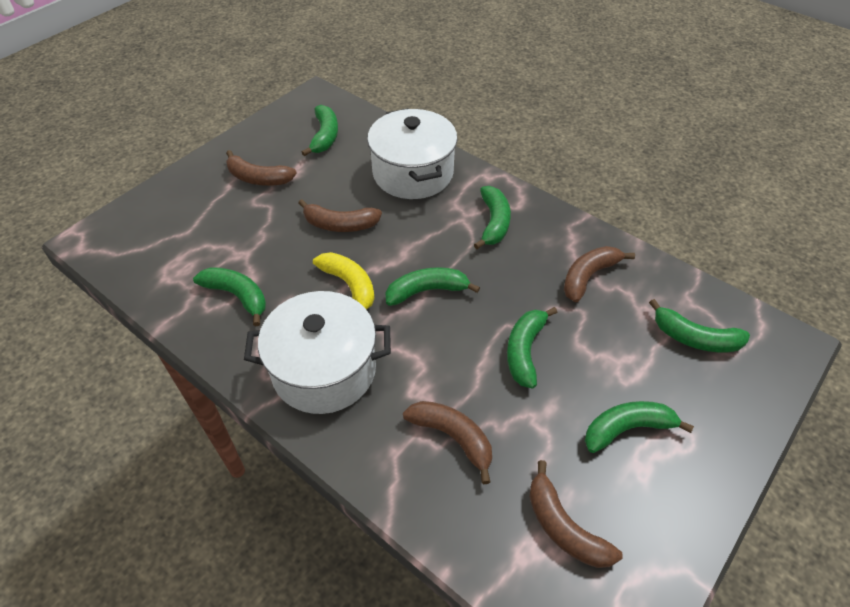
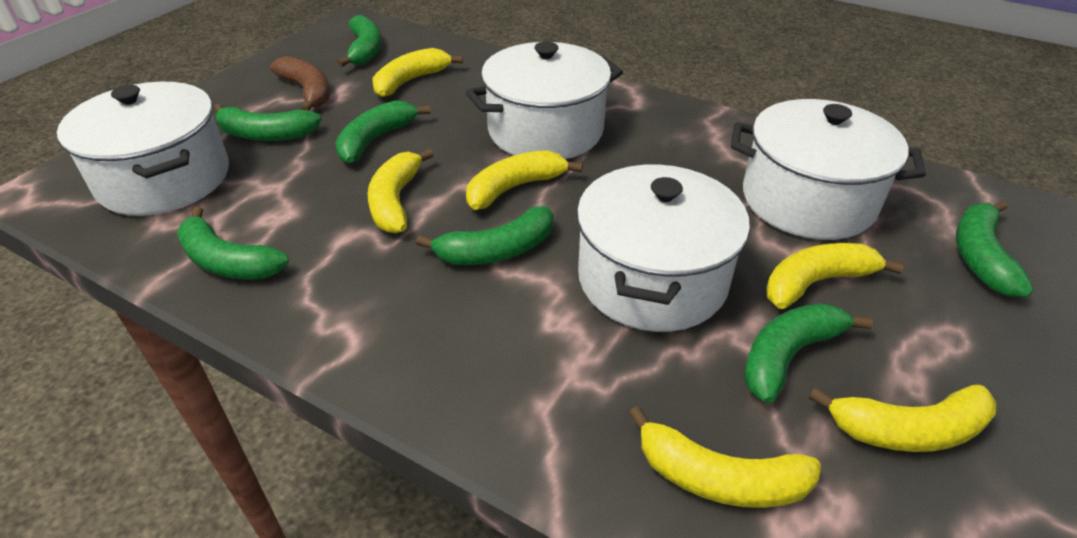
brown banana: [226,150,297,186] [298,199,382,232] [403,401,492,484] [529,460,623,568] [564,246,635,303] = 5 -> [270,56,330,111] = 1
white pot: [244,291,391,414] [367,108,457,199] = 2 -> [57,82,229,216] [466,41,623,159] [577,163,750,332] [731,99,926,240] = 4
yellow banana: [313,252,375,310] = 1 -> [367,149,434,233] [372,48,463,97] [466,150,583,210] [628,406,821,508] [766,243,904,309] [809,385,997,452] = 6

